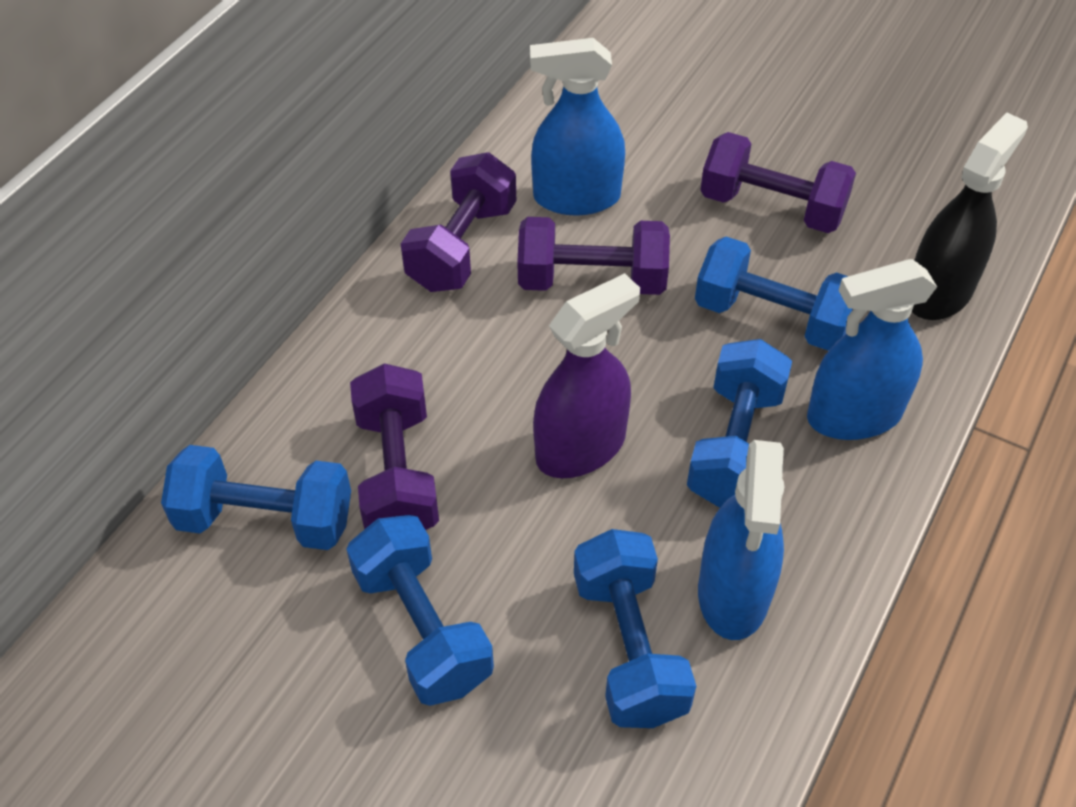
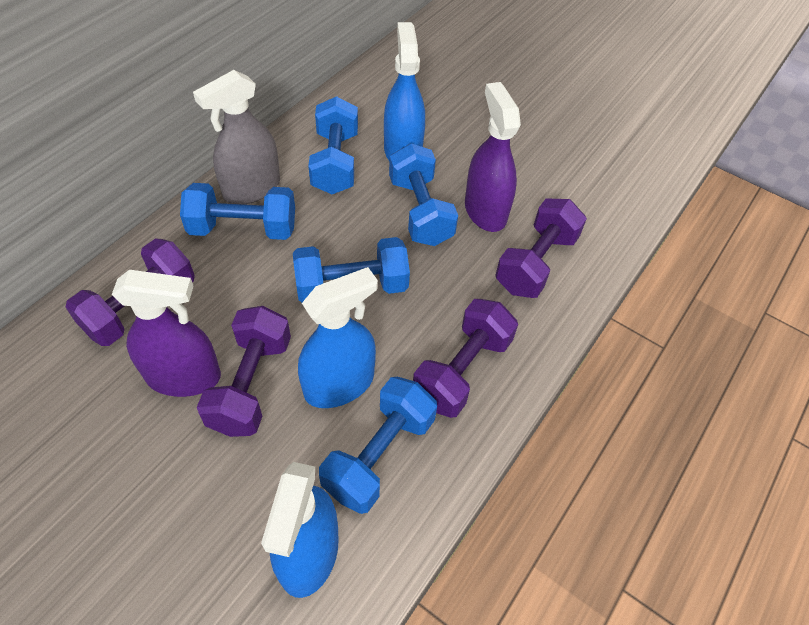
black spray bottle: [912,113,1028,320] = 1 -> none = 0
grey spray bottle: none = 0 -> [193,70,280,205] = 1
purple spray bottle: [533,273,640,478] = 1 -> [112,270,221,397] [465,82,521,232] = 2

